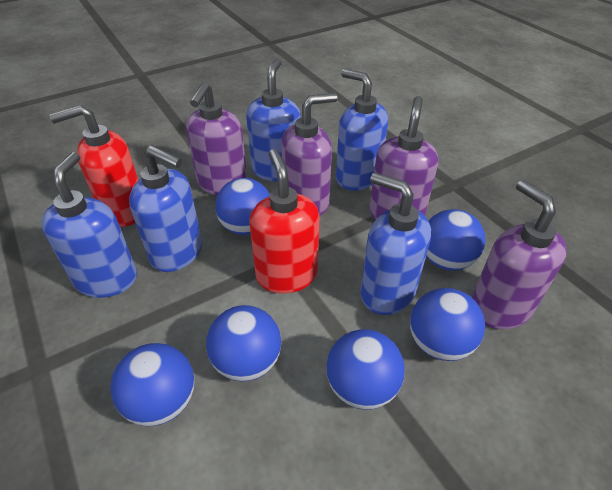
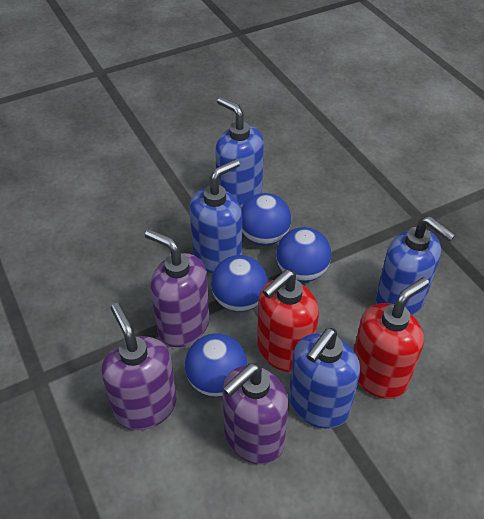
blue ball: [111,343,194,426] [206,305,281,382] [215,178,270,235] [326,329,405,410] [410,288,485,361] [426,209,486,271] = 6 -> [185,333,248,397] [211,255,268,312] [241,193,291,245] [276,227,331,282] = 4
blue soap dispenser: [41,152,137,298] [129,145,202,272] [246,59,301,182] [336,69,388,191] [360,172,431,315] = 5 -> [189,159,242,274] [215,97,264,208] [289,328,360,429] [376,216,456,315] = 4
purple soap dispenser: [186,82,247,195] [281,93,337,216] [369,96,438,220] [472,180,567,330] = 4 -> [101,303,177,430] [145,229,210,347] [222,363,289,464] = 3

